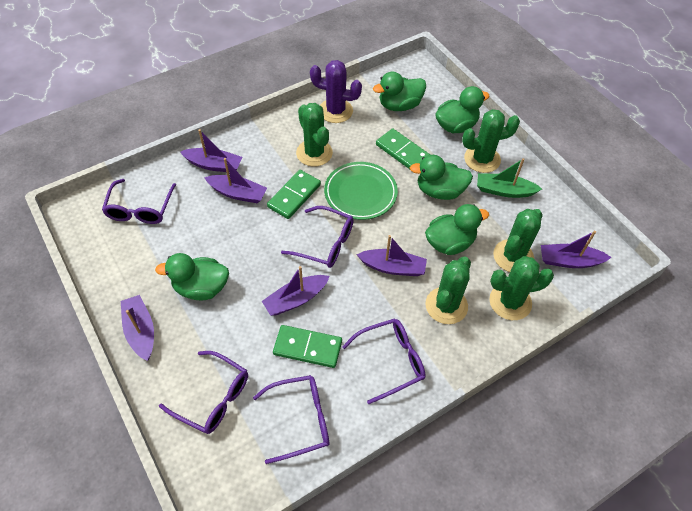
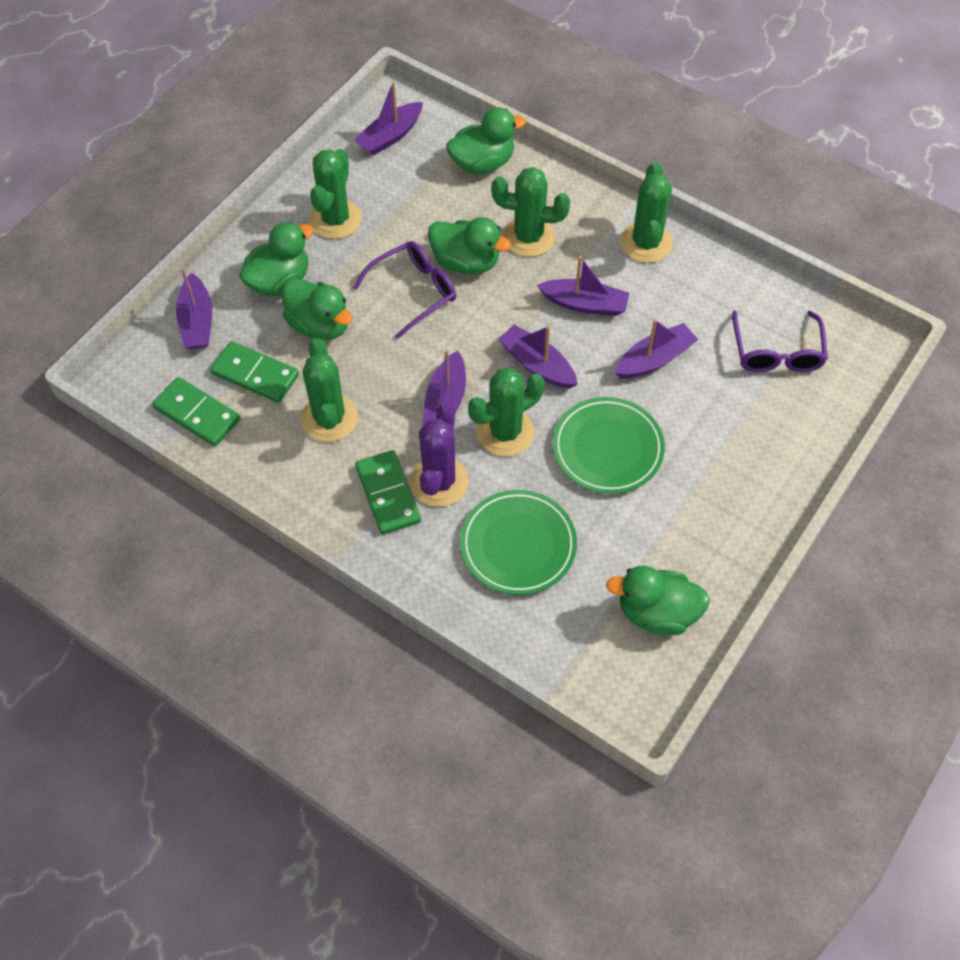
green boat: [477,158,542,198] = 1 -> none = 0
green plate: [324,162,398,220] = 1 -> [460,490,577,595] [553,397,665,494] = 2
purple glasses: [102,179,176,224] [159,351,248,434] [253,375,329,464] [281,206,354,268] [342,318,426,404] = 5 -> [353,241,456,339] [732,311,828,372] = 2

